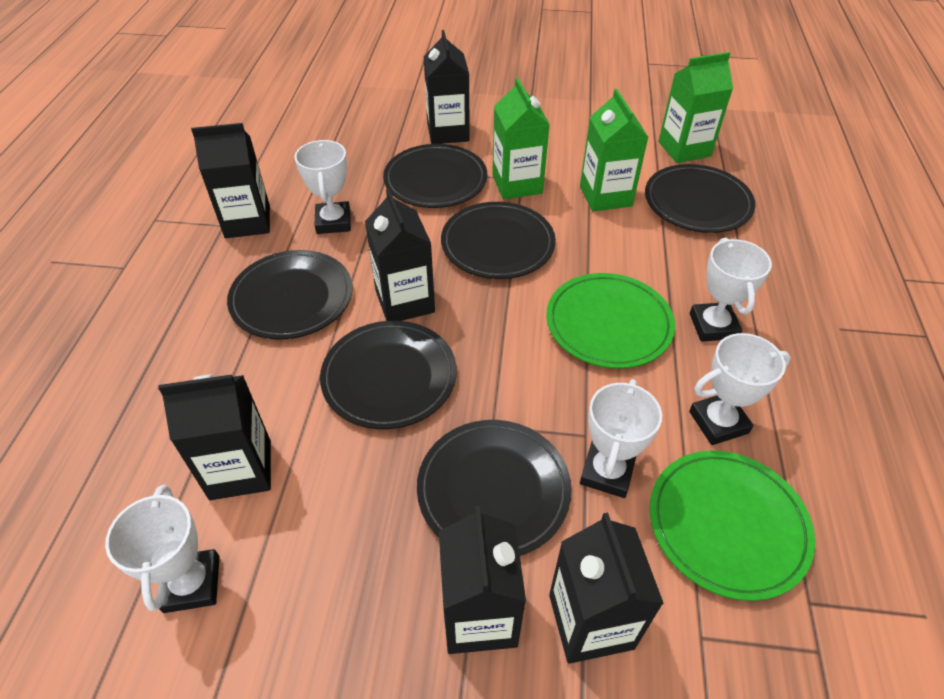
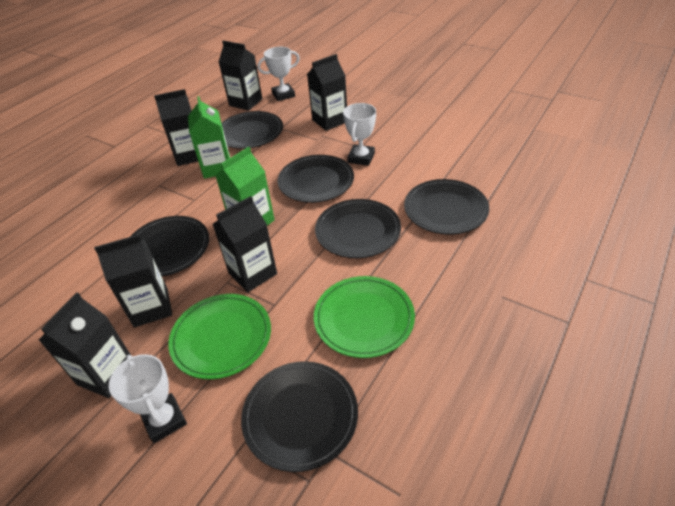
green carton: [492,78,550,199] [580,89,648,211] [658,52,733,163] = 3 -> [188,96,230,179] [215,147,275,226] = 2
white trophy: [105,484,220,613] [294,140,351,234] [580,379,662,498] [689,333,791,445] [690,238,772,342] = 5 -> [109,354,187,443] [258,47,300,101] [343,103,376,166] = 3

